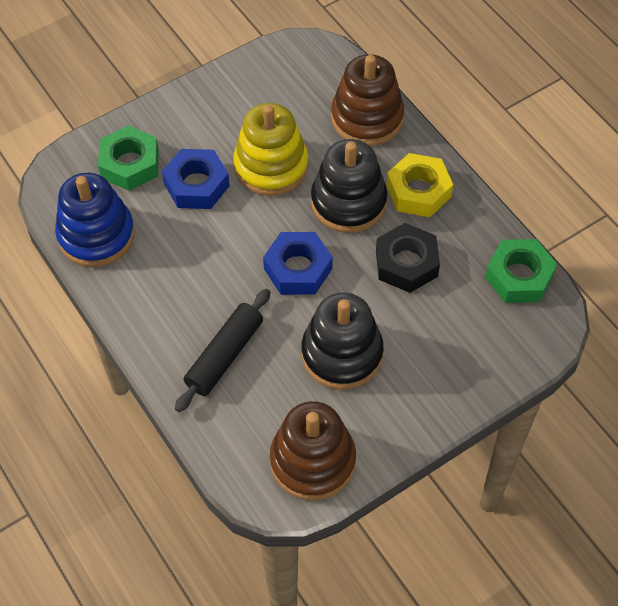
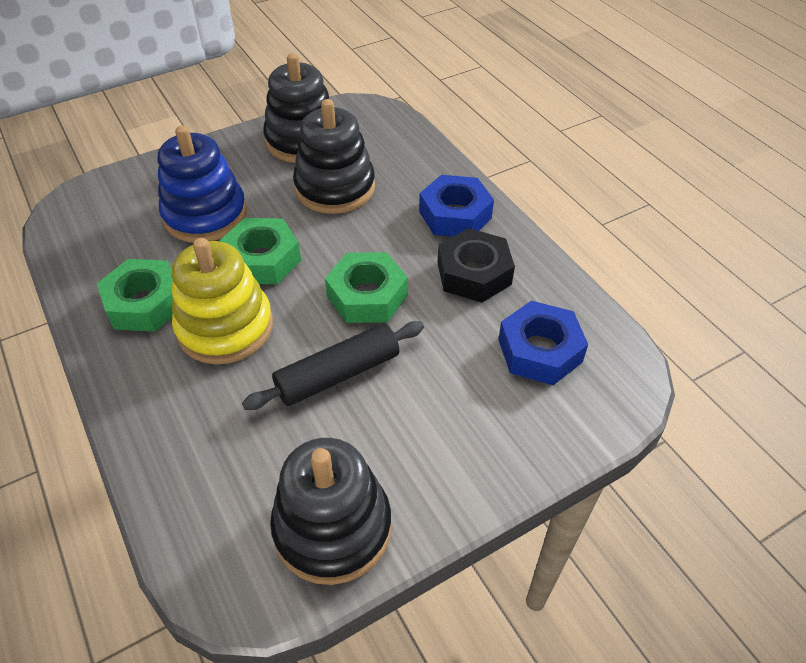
black stacking toy: [302,292,384,389] [311,139,388,233] = 2 -> [263,53,329,163] [270,438,392,585] [293,99,375,214] = 3
brown stacking toy: [270,401,356,501] [331,54,404,146] = 2 -> none = 0
green nut: [98,125,159,191] [485,239,557,303] = 2 -> [97,259,173,332] [219,218,301,284] [325,252,408,323] = 3
yellow nut: [386,153,453,217] = 1 -> none = 0

